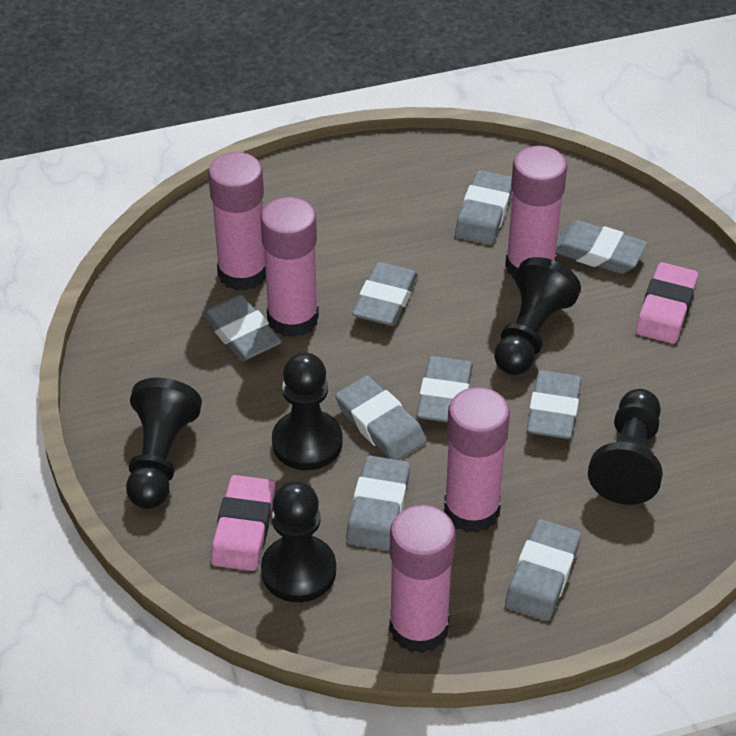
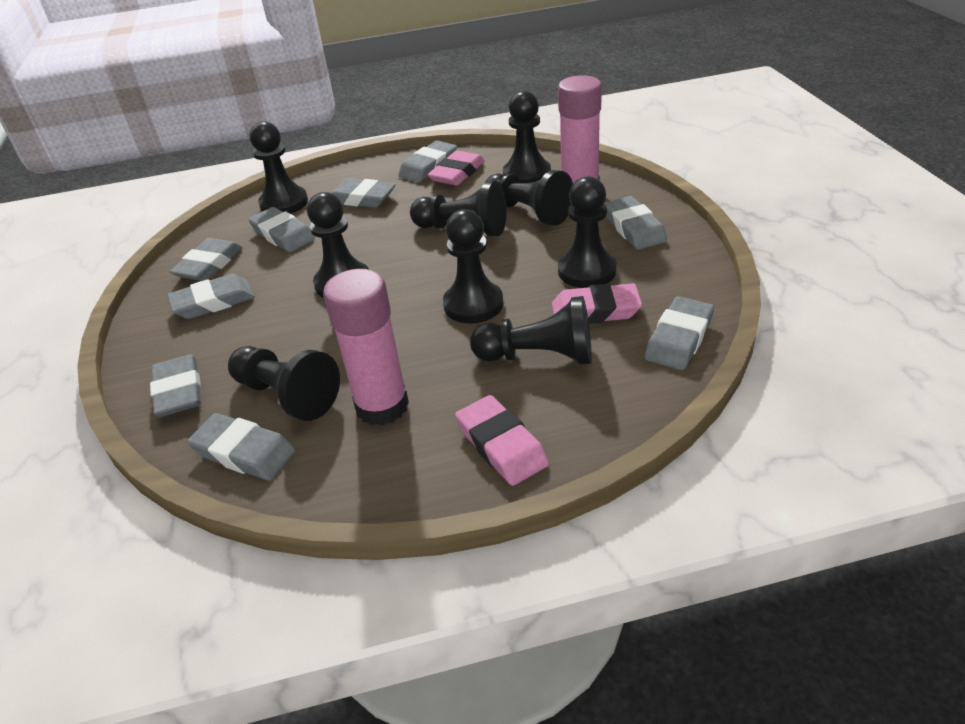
black pawn: [126,378,202,509] [261,481,336,602] [272,352,343,470] [494,257,581,375] [588,389,663,505] = 5 -> [228,346,340,421] [250,121,308,214] [307,192,369,298] [410,181,506,236] [443,209,504,323] [470,296,592,365] [485,170,573,226] [503,91,551,183] [558,176,617,288] = 9
pink eraser: [211,475,275,571] [636,262,698,344] = 2 -> [428,151,485,185] [455,395,549,486] [552,283,642,324] = 3
pink glue stick: [208,152,266,291] [260,197,319,337] [389,505,456,653] [444,387,510,533] [505,146,567,279] = 5 -> [323,269,409,425] [558,75,602,184] = 2

